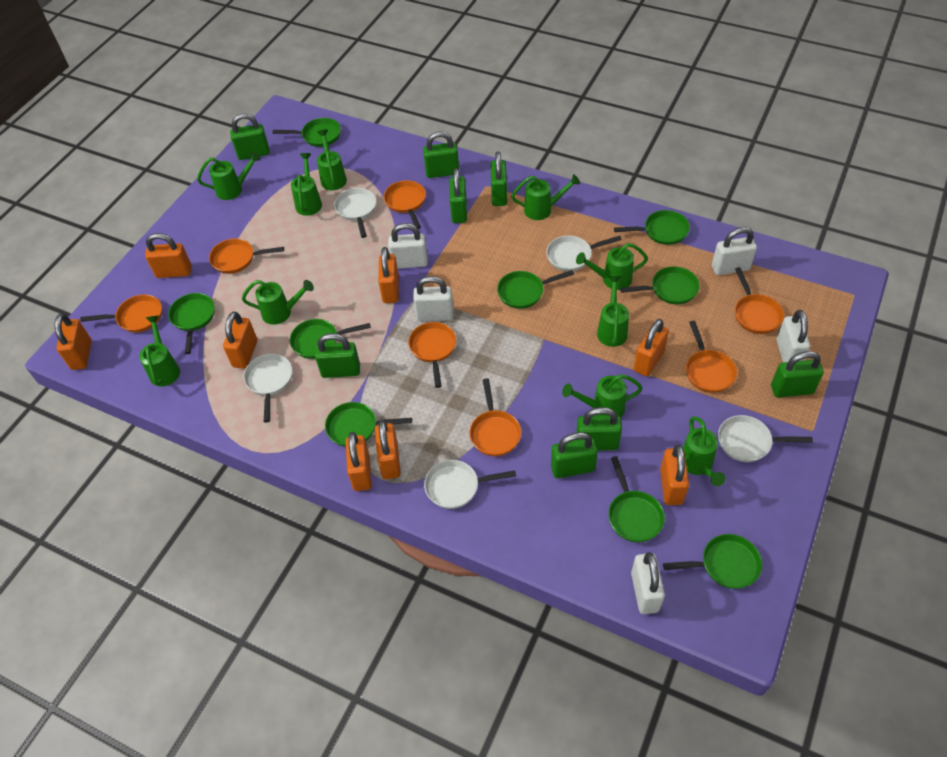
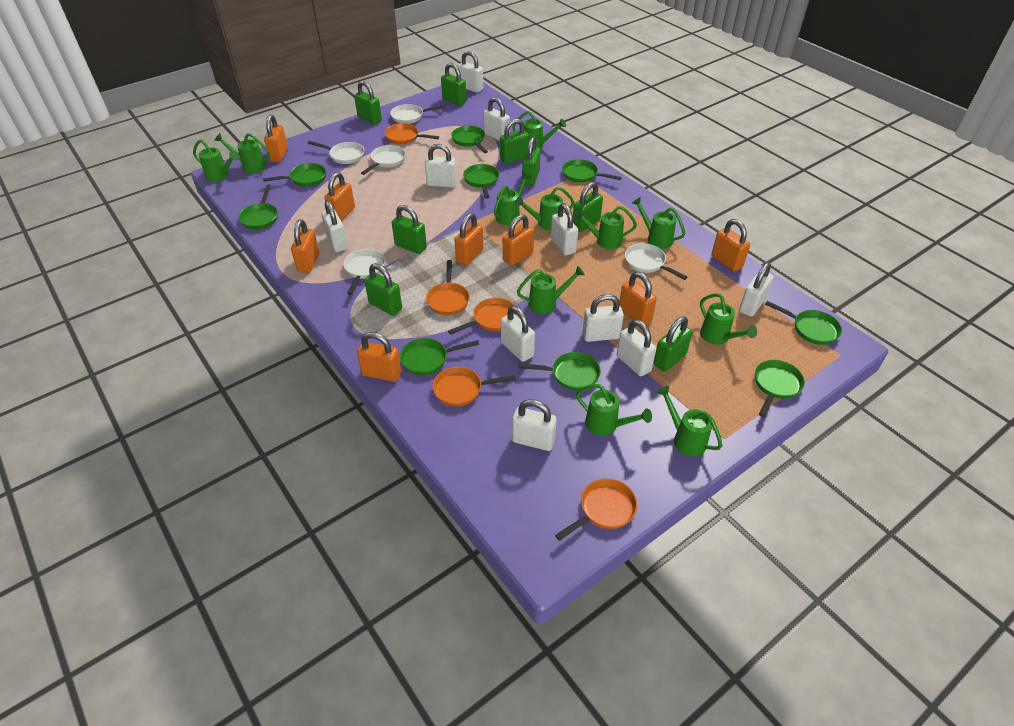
green watering can: [139,315,180,387] [197,152,261,200] [242,280,314,325] [291,153,322,216] [317,130,347,190] [511,174,580,220] [562,374,643,418] [576,243,648,290] [597,276,629,347] [683,416,726,486] = 10 -> [193,139,239,182] [214,133,270,173] [494,172,531,225] [512,111,566,150] [515,187,574,230] [517,266,585,314] [574,206,637,249] [576,384,652,436] [632,197,686,249] [657,386,723,457] [700,293,757,345] = 11
orange pan: [80,294,162,333] [209,238,284,274] [384,180,426,229] [408,322,456,388] [469,379,521,456] [686,321,737,393] [735,267,784,334] = 7 -> [385,123,439,144] [426,260,470,315] [432,367,516,407] [448,298,518,335] [555,478,637,541] = 5
white padlock: [388,223,428,269] [413,276,454,321] [631,552,665,614] [712,227,757,275] [777,310,810,363] = 5 -> [322,200,348,252] [425,144,457,187] [458,51,483,93] [484,97,510,141] [501,306,535,362] [512,399,557,451] [551,203,578,256] [583,294,624,342] [617,319,657,376] [739,262,773,317] = 10

